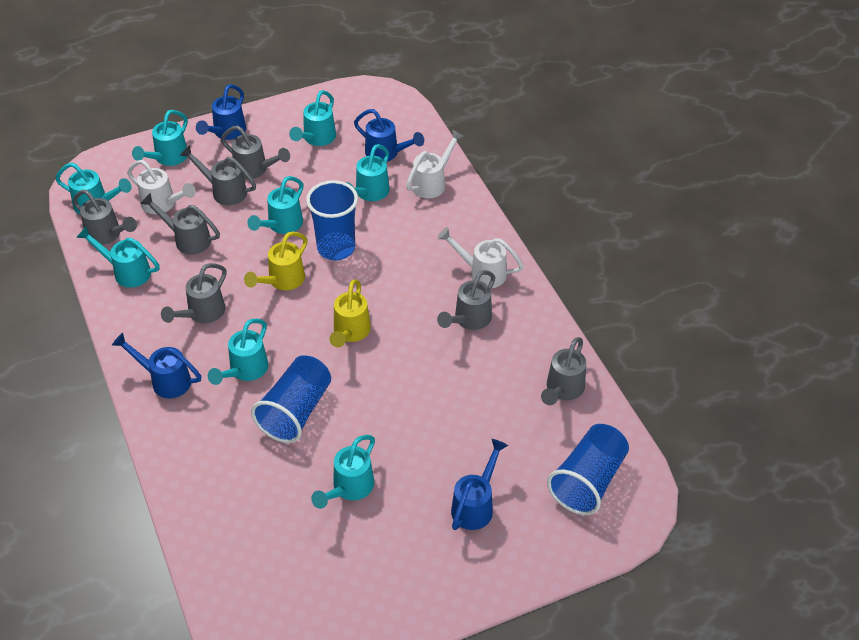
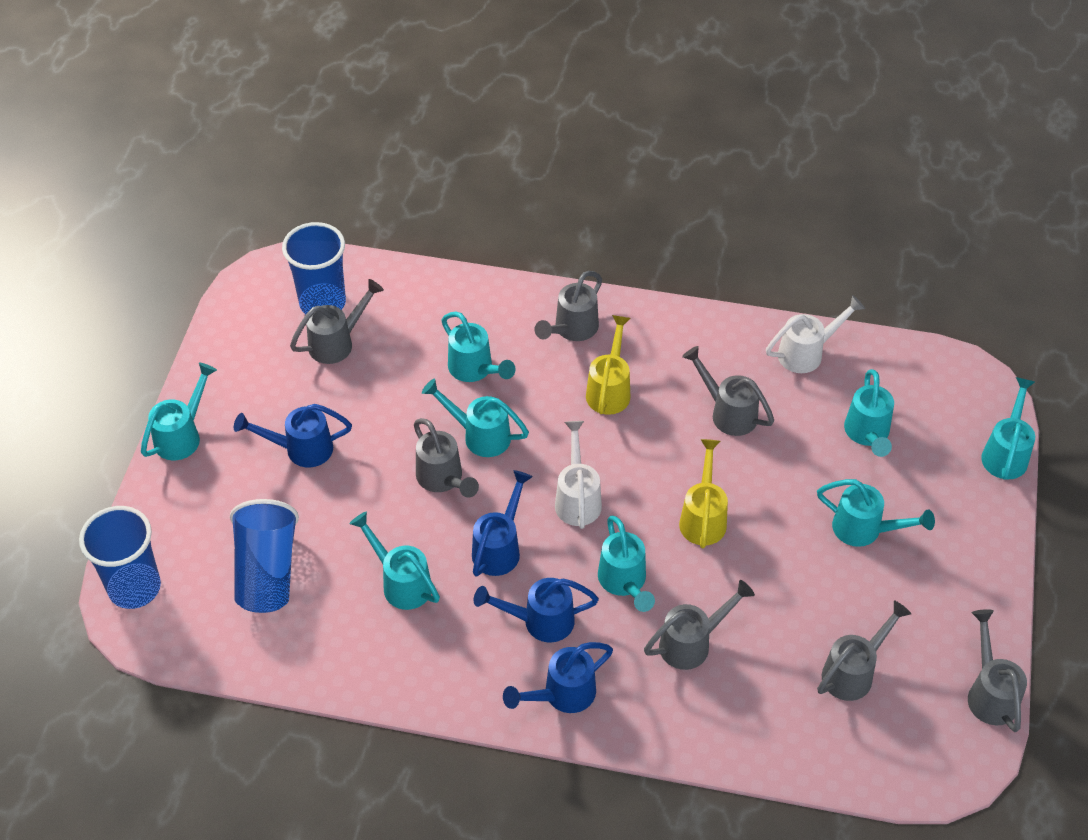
white watering can: [127,160,196,214] [406,130,465,198] [437,227,524,288] = 3 -> [555,421,602,529] [766,295,865,373] = 2

